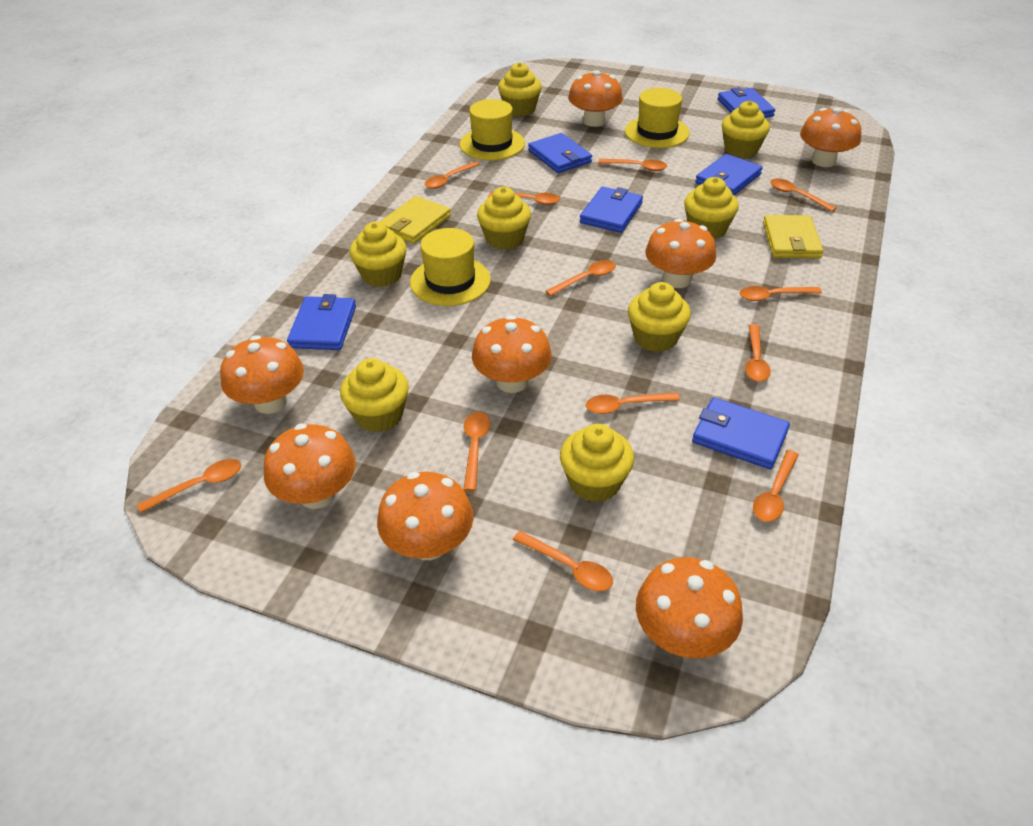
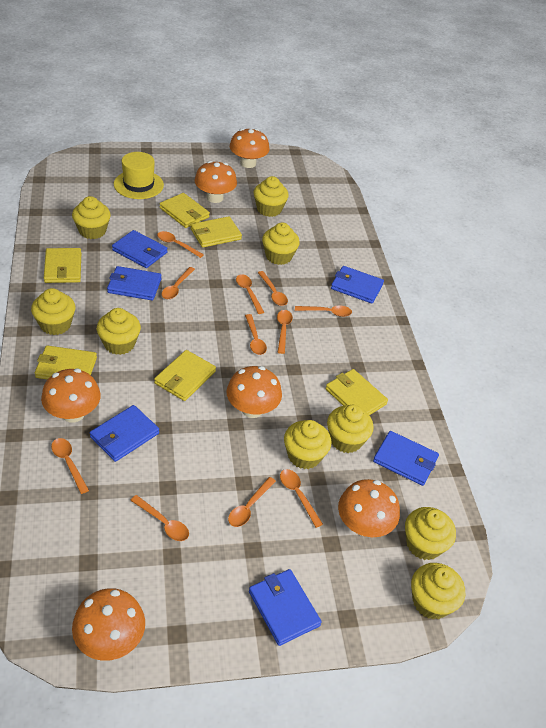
orange mushroom: [220,335,304,414] [264,424,356,509] [377,472,473,560] [472,315,552,393] [568,70,623,127] [636,557,743,658] [645,218,716,288] [800,108,861,167] = 8 -> [41,369,101,422] [72,588,145,661] [194,161,237,203] [227,366,282,418] [230,129,270,168] [338,479,400,537] = 6
orange spoon: [137,459,241,513] [425,161,480,189] [463,412,490,491] [488,193,560,205] [513,531,613,591] [545,260,616,296] [586,392,680,414] [598,159,667,171] [740,286,822,301] [745,324,771,382] [753,450,799,522] [770,178,836,212] = 12 -> [51,438,89,494] [130,495,189,541] [157,231,204,258] [162,267,195,299] [228,477,276,527] [236,274,264,314] [245,314,267,355] [258,271,288,306] [277,310,293,354] [280,469,323,528] [295,305,352,317] = 11
yellow cupcake: [340,358,409,432] [350,222,407,287] [477,187,531,250] [498,62,542,116] [560,424,634,502] [628,282,691,352] [684,177,739,239] [722,101,770,158] = 8 -> [31,288,75,335] [72,196,111,239] [97,308,141,355] [253,176,289,217] [262,223,300,265] [284,420,331,469] [327,405,374,453] [405,507,456,560] [411,563,465,620] = 9
yellow hat: [410,228,491,306] [459,99,525,160] [625,88,690,148] = 3 -> [114,152,164,199] = 1
yellow wallet: [379,196,451,244] [763,215,823,259] = 2 -> [35,345,97,380] [44,248,81,283] [154,350,216,401] [160,193,210,228] [191,216,242,248] [326,369,388,415] = 6

